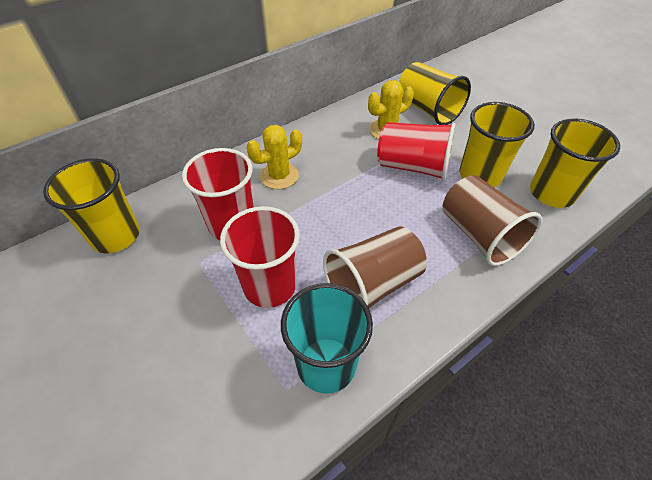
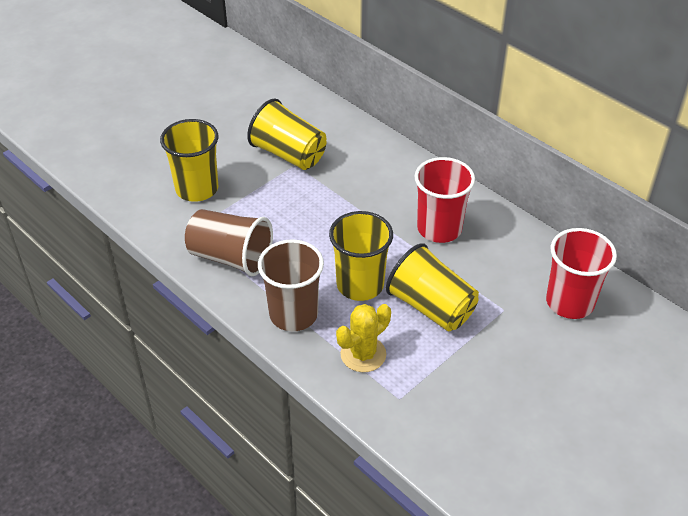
red cup: [182,148,254,240] [220,206,300,308] [377,122,456,181] = 3 -> [415,157,475,243] [546,228,617,319] = 2
turquoise cup: [281,283,373,394] = 1 -> none = 0
yellow cactus: [247,125,302,189] [368,80,414,139] = 2 -> [336,304,391,372] = 1

